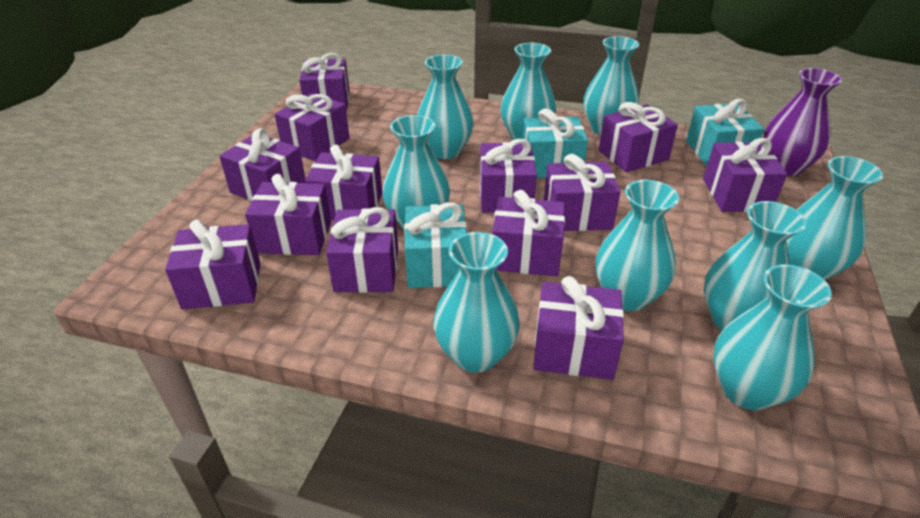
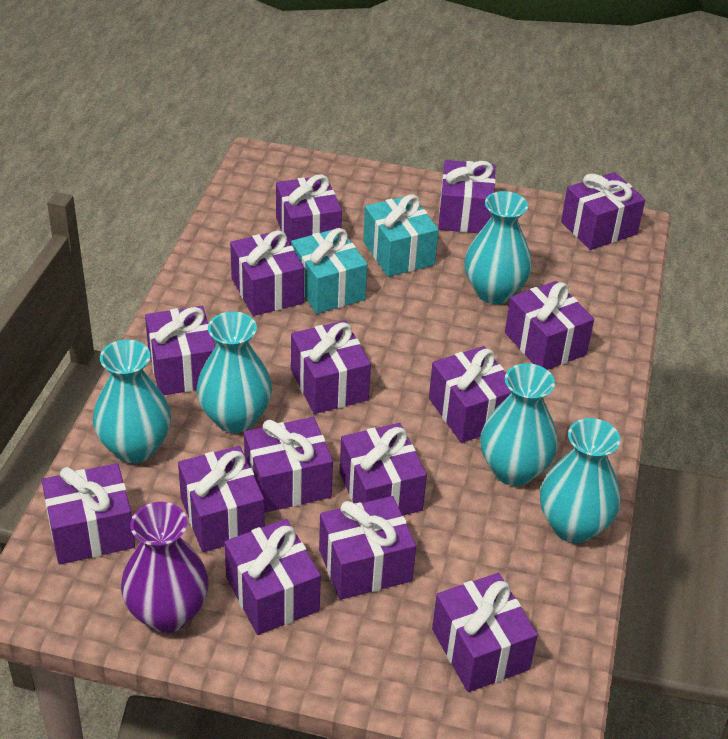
purple gift: [165,220,261,309] [219,128,305,201] [245,174,331,255] [275,93,350,161] [299,53,349,112] [305,145,383,220] [326,207,398,293] [480,139,537,213] [492,190,565,276] [533,276,624,380] [544,154,621,231] [599,102,678,172] [703,138,787,212] = 13 -> [42,463,135,565] [145,306,215,395] [178,446,265,552] [224,519,321,635] [230,230,304,316] [244,417,333,513] [276,174,342,245] [291,320,371,414] [319,496,416,600] [340,423,427,516] [429,346,511,443] [432,573,538,692] [438,160,496,233] [505,281,594,370] [561,172,645,250] = 15
turquoise gift: [404,202,467,288] [523,108,588,178] [686,99,764,167] = 3 -> [291,228,367,314] [363,194,439,277] = 2
turquoise vase: [382,115,450,229] [417,54,474,159] [433,232,520,373] [500,43,556,140] [583,36,639,135] [596,180,679,311] [704,201,807,331] [713,264,832,410] [787,156,883,280] = 9 -> [93,340,171,463] [197,312,272,433] [464,191,532,304] [480,363,558,486] [540,418,621,543] = 5

